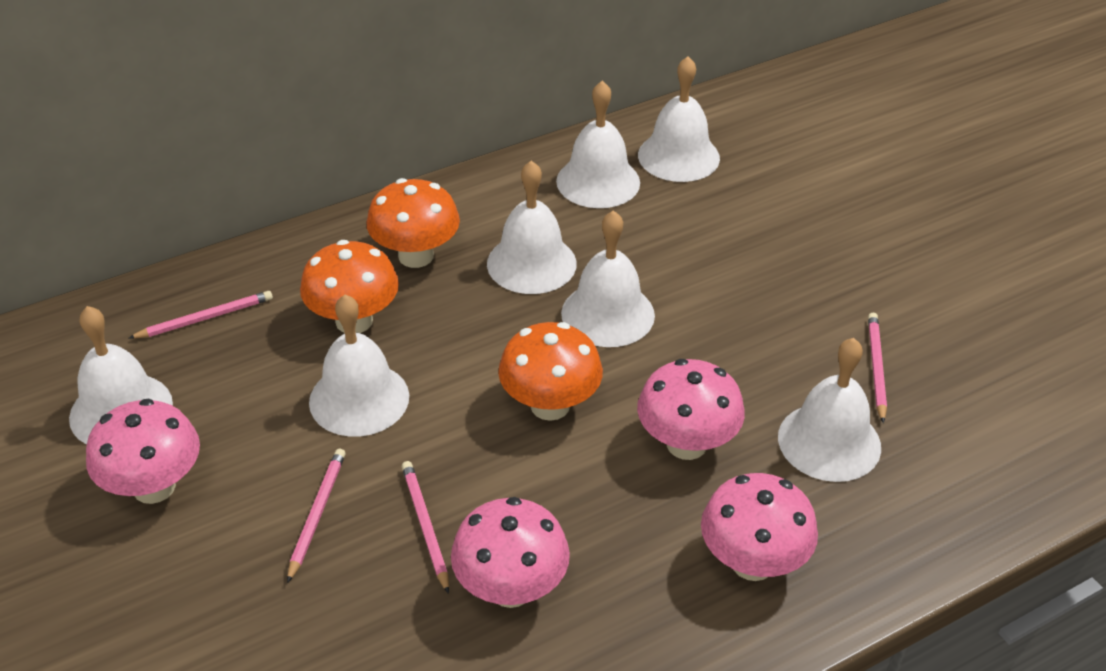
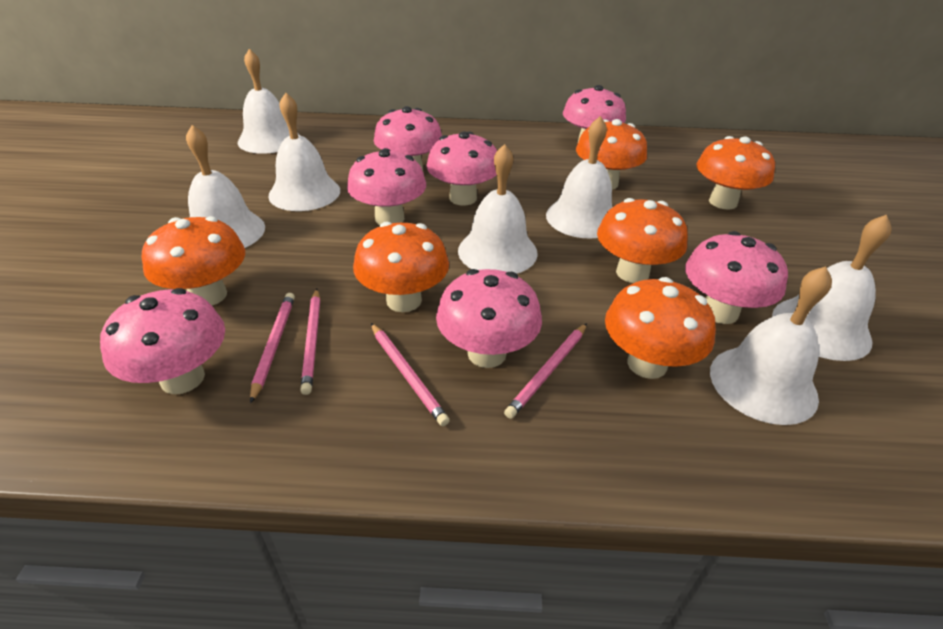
orange mushroom: [300,240,399,333] [367,178,460,268] [498,322,603,421] = 3 -> [142,216,245,305] [353,222,449,312] [576,119,647,190] [597,198,688,283] [605,277,716,379] [697,136,775,210] = 6
pink mushroom: [86,398,200,504] [451,497,570,608] [637,359,745,460] [701,473,818,581] = 4 -> [100,288,225,394] [347,148,426,225] [374,106,442,171] [426,131,497,206] [436,269,542,368] [563,85,626,142] [685,231,788,324] = 7

